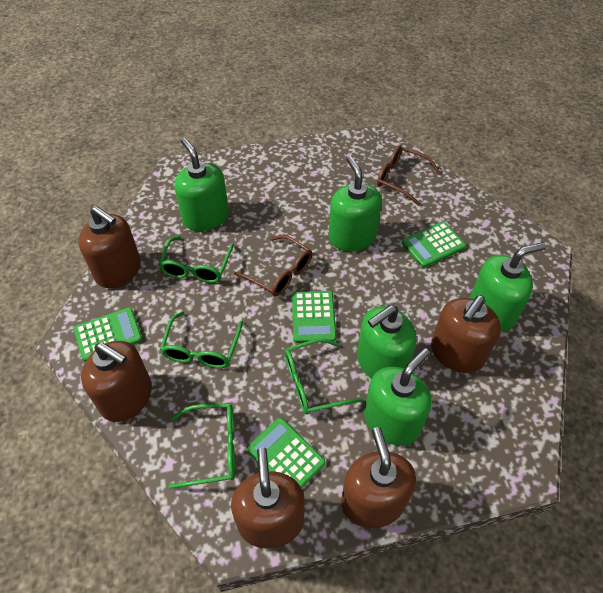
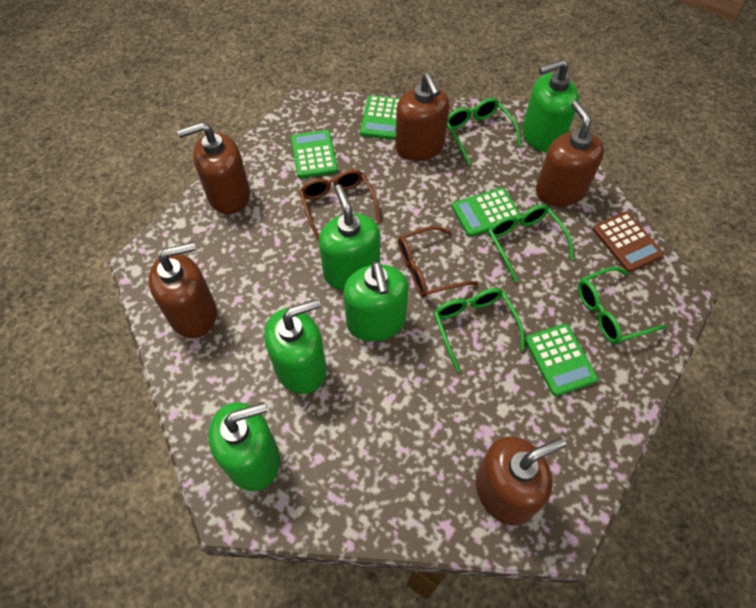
brown calculator: none = 0 -> [593,212,664,272] = 1

